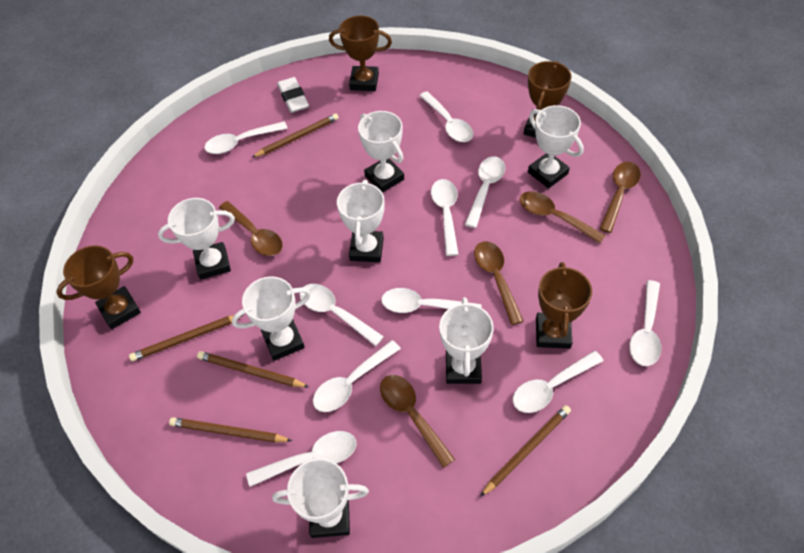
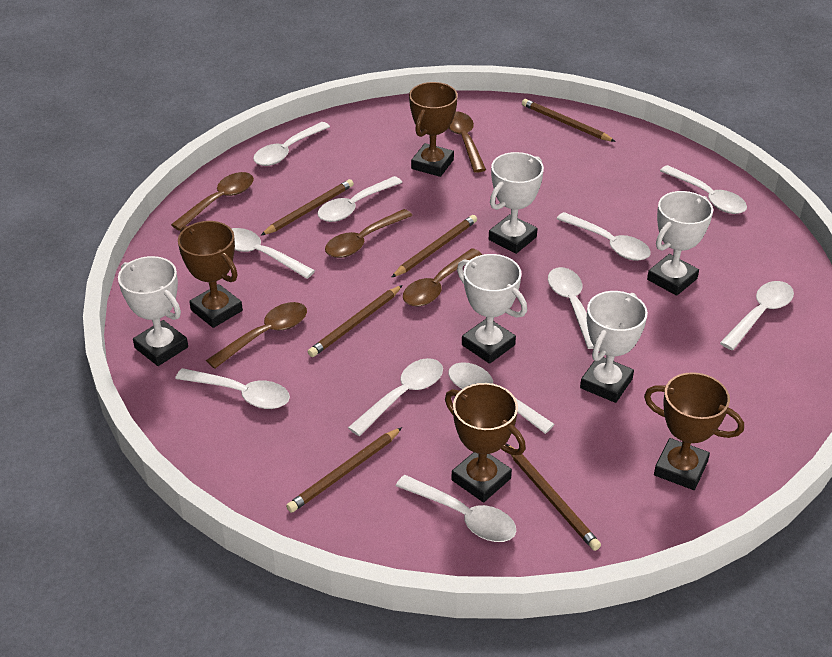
brown pencil: [129,314,244,361] [169,417,292,443] [197,351,309,388] [251,113,339,158] [480,405,571,497] = 5 -> [261,179,354,236] [286,427,402,513] [308,285,402,357] [391,215,477,278] [506,444,601,551] [522,99,616,142] = 6
white eraser: [277,77,309,113] = 1 -> none = 0
white spoon: [204,122,288,154] [246,431,357,487] [300,284,384,346] [313,340,401,412] [381,288,482,313] [419,91,473,142] [431,179,458,256] [465,156,505,228] [513,351,603,413] [629,280,661,366] = 10 -> [175,368,290,409] [232,228,315,279] [253,122,330,166] [318,176,403,222] [348,358,443,436] [396,475,516,542] [448,362,554,434] [548,267,594,349] [557,212,651,261] [660,165,747,214] [720,281,794,350] = 11
white trophy: [158,198,235,280] [232,276,311,361] [272,458,369,538] [337,180,385,262] [358,111,404,193] [439,297,494,384] [528,105,584,188] = 7 -> [118,256,188,366] [457,254,527,364] [489,152,544,254] [580,291,648,403] [647,191,713,296] = 5

